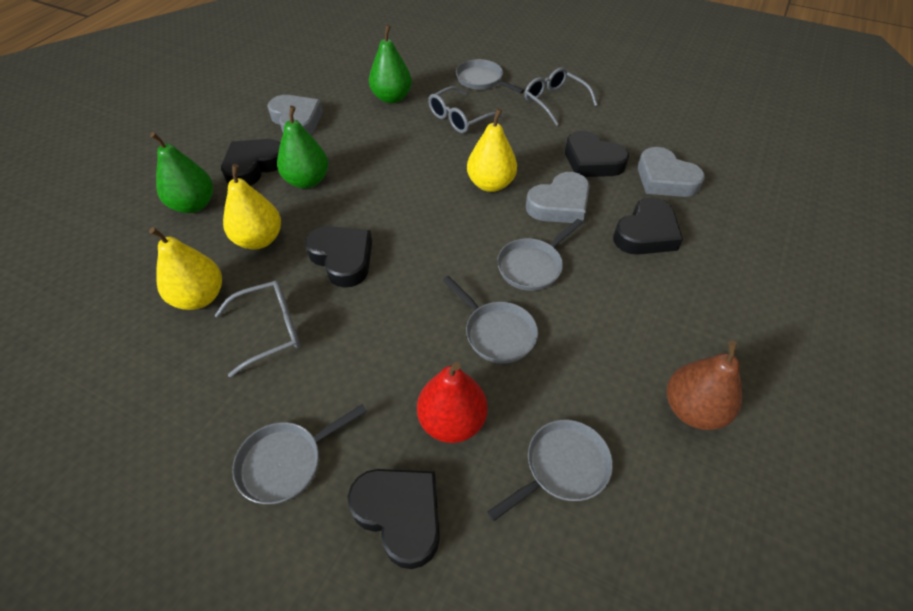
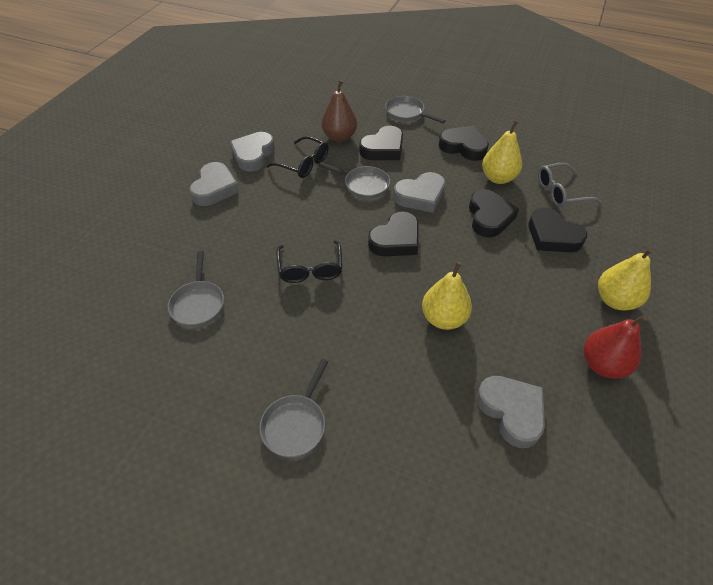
black glasses: none = 0 -> [266,136,329,178] [276,241,342,283] = 2
green pear: [150,132,213,213] [277,106,329,188] [369,25,412,104] = 3 -> none = 0
grey glasses: [215,280,300,377] [428,86,503,133] [524,67,598,126] = 3 -> [538,163,602,207] = 1
grey heart: [267,95,323,135] [526,172,590,223] [638,147,705,197] = 3 -> [189,162,239,206] [230,132,275,172] [393,172,445,213] [476,376,545,448] = 4
grey pan: [232,404,367,504] [442,276,538,364] [456,59,525,94] [487,420,613,521] [497,219,583,291] = 5 -> [168,251,224,327] [260,359,328,458] [319,162,390,199] [385,96,446,123] = 4

